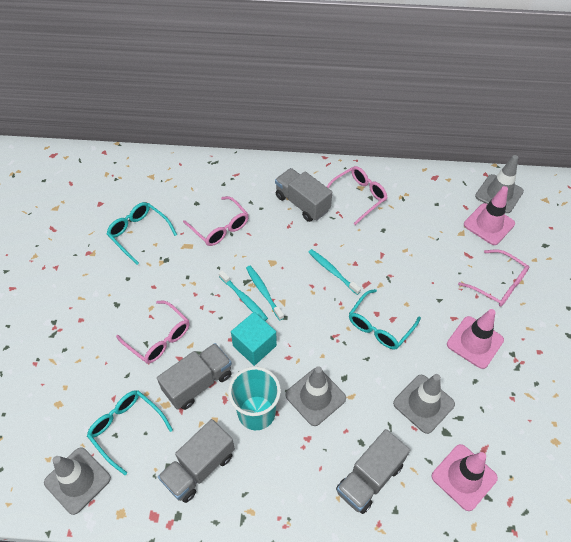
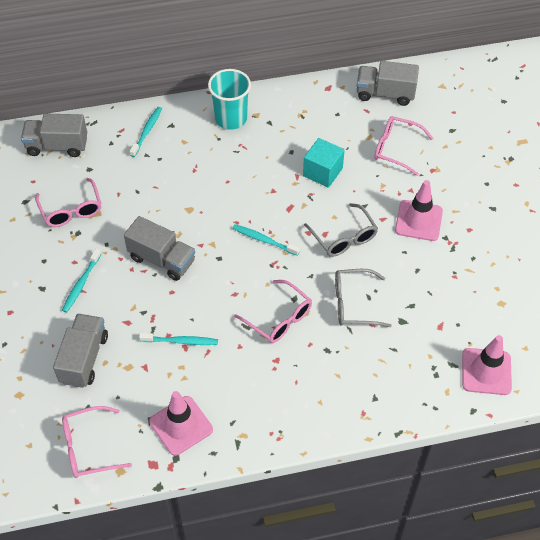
grey glasses: none = 0 -> [304,203,378,257] [335,269,391,327] = 2
grey traffic cone: [44,447,111,515] [285,366,346,426] [393,374,455,434] [475,155,524,213] = 4 -> none = 0
turquoise glasses: [87,390,173,475] [107,202,177,265] [349,289,421,350] = 3 -> none = 0
turquoise toothbrush: [219,270,268,321] [246,266,284,320] [308,249,361,295] = 3 -> [62,249,101,313] [130,107,162,157] [139,333,218,345] [232,224,300,256] = 4

